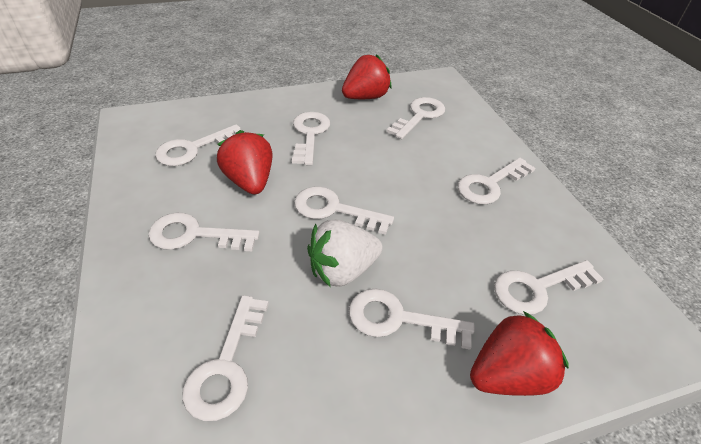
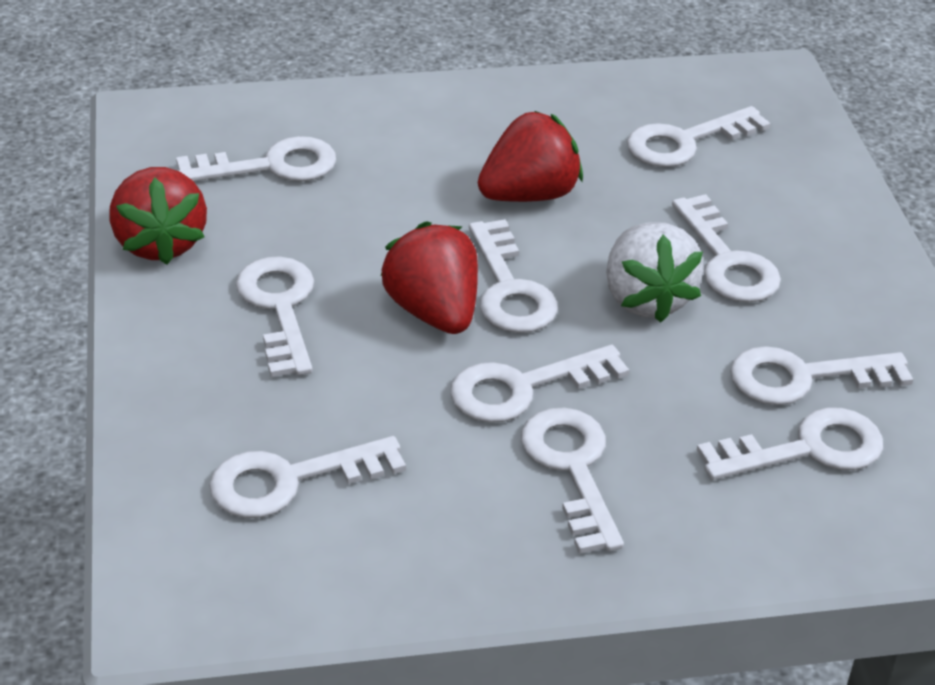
white key: [148,213,260,251] [155,124,241,166] [182,295,269,421] [292,112,330,165] [294,187,394,235] [349,289,475,349] [386,97,445,139] [458,158,535,204] [494,260,603,315] = 9 -> [176,136,336,181] [209,436,406,518] [236,256,314,377] [450,344,629,423] [469,219,558,333] [521,407,624,554] [627,106,771,167] [672,194,781,302] [697,407,883,480] [730,346,913,405] = 10

